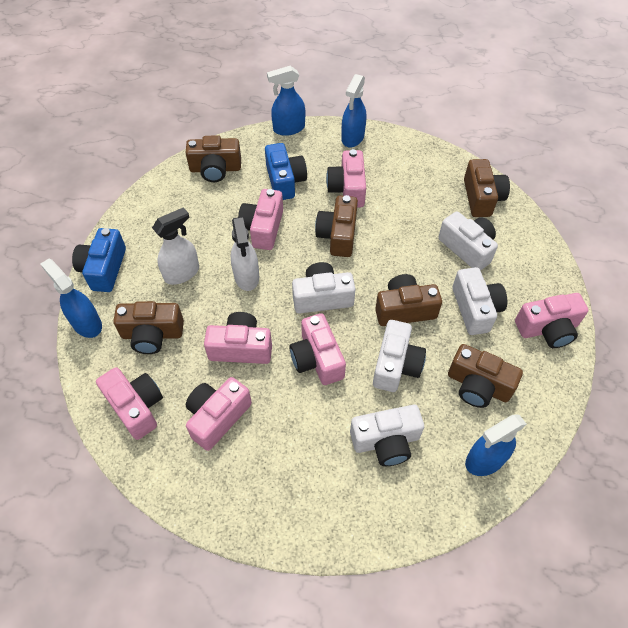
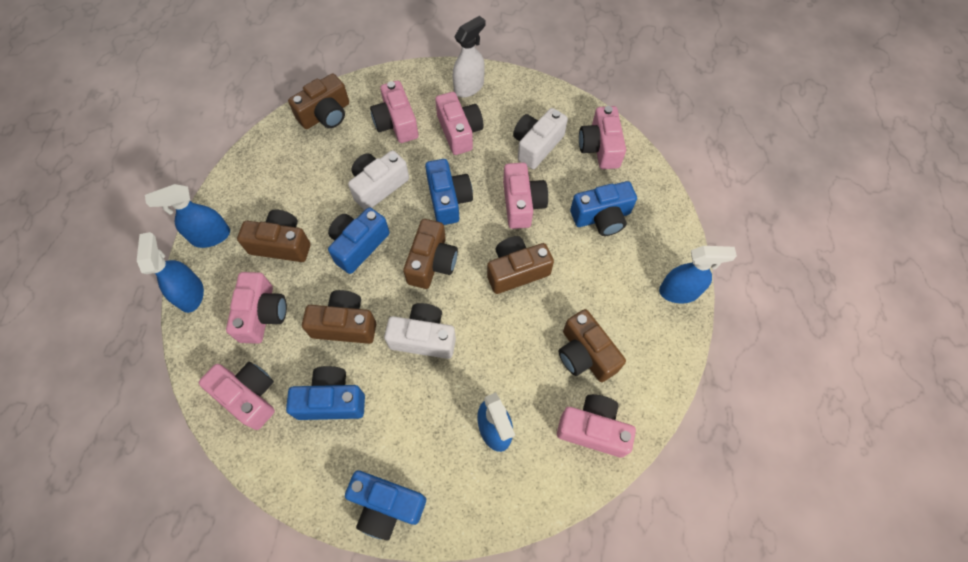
blue camera: [72,228,126,292] [265,143,307,200] = 2 -> [286,366,365,420] [328,207,390,274] [345,470,426,540] [425,159,473,225] [570,181,637,236] = 5
white camera: [292,262,356,314] [350,405,424,466] [373,320,426,392] [438,211,498,271] [452,267,507,335] = 5 -> [348,150,409,210] [384,303,456,359] [513,108,568,169] = 3
white spray bottle: [152,207,199,285] [231,217,259,291] = 2 -> [453,16,485,97] = 1

